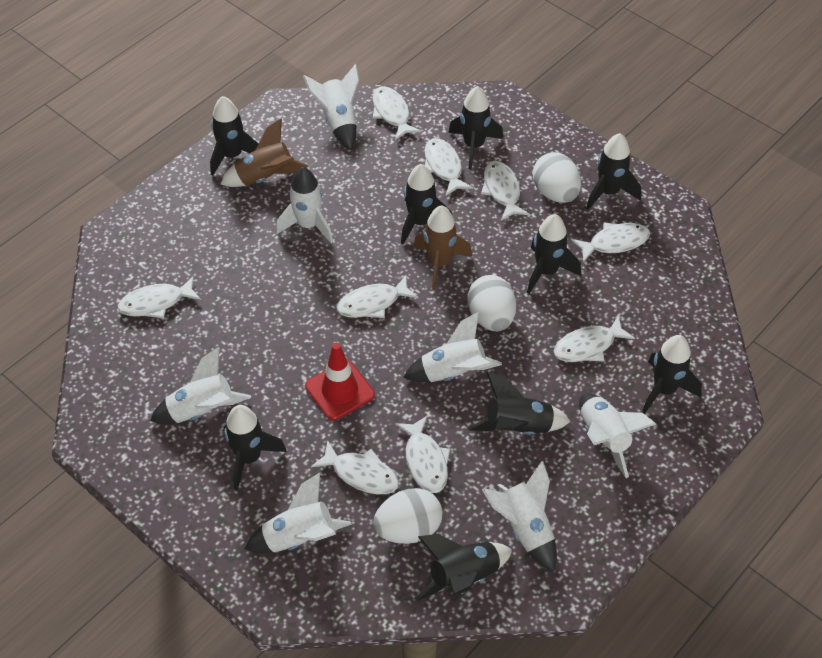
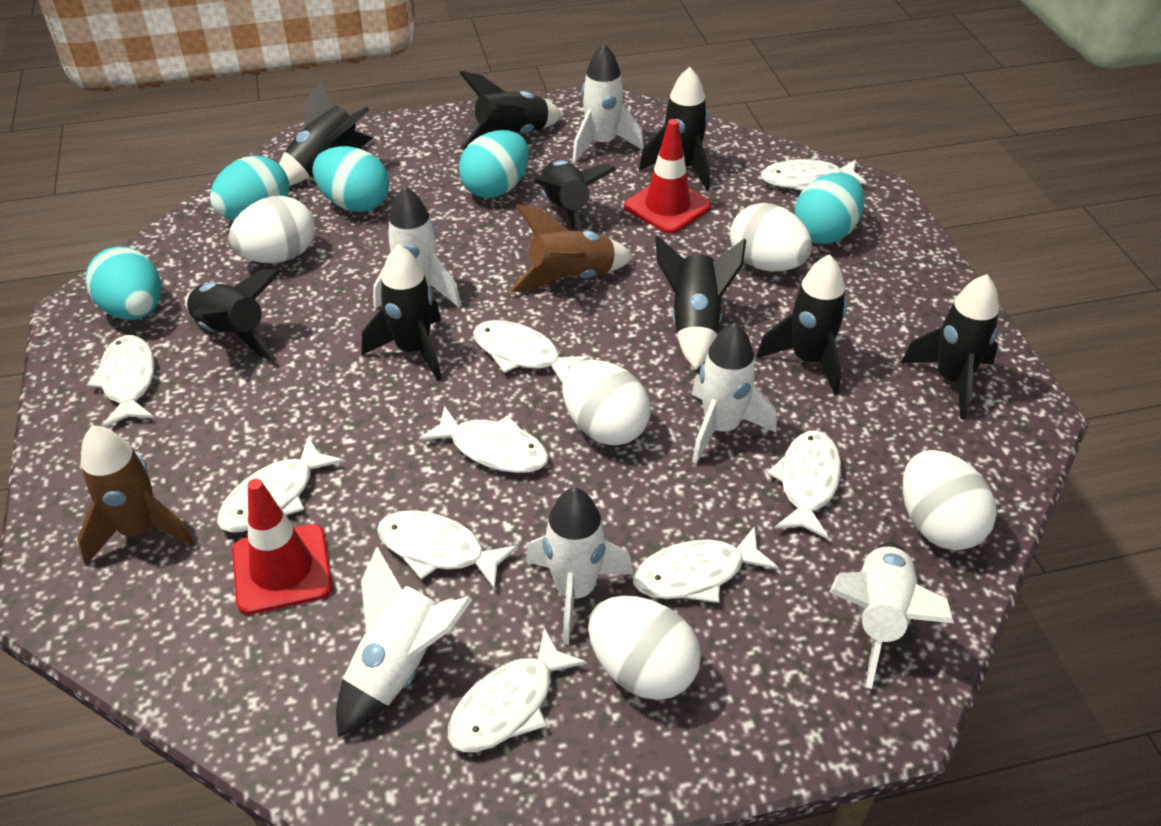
red traffic cone: [305,343,375,421] = 1 -> [232,479,332,615] [624,119,712,234] = 2
turquoise egg: none = 0 -> [86,247,161,320] [210,156,290,220] [312,146,389,212] [459,130,529,198] [794,173,865,244] = 5
white egg: [373,488,442,544] [468,275,516,331] [533,152,581,203] = 3 -> [229,196,315,263] [562,360,650,445] [588,596,701,700] [730,203,812,271] [903,450,997,550] = 5
white rocket: [150,347,251,424] [244,473,352,553] [276,167,333,243] [303,64,359,150] [403,312,502,382] [482,461,557,572] [579,393,656,478] = 7 -> [336,547,473,737] [373,186,461,309] [526,488,633,645] [572,44,644,162] [692,322,777,464] [829,542,954,689] = 6

